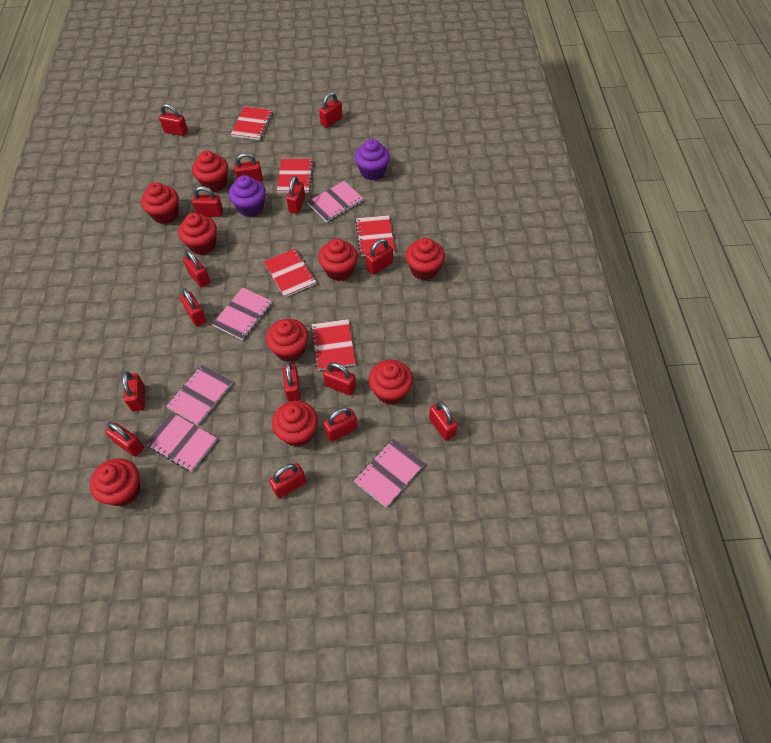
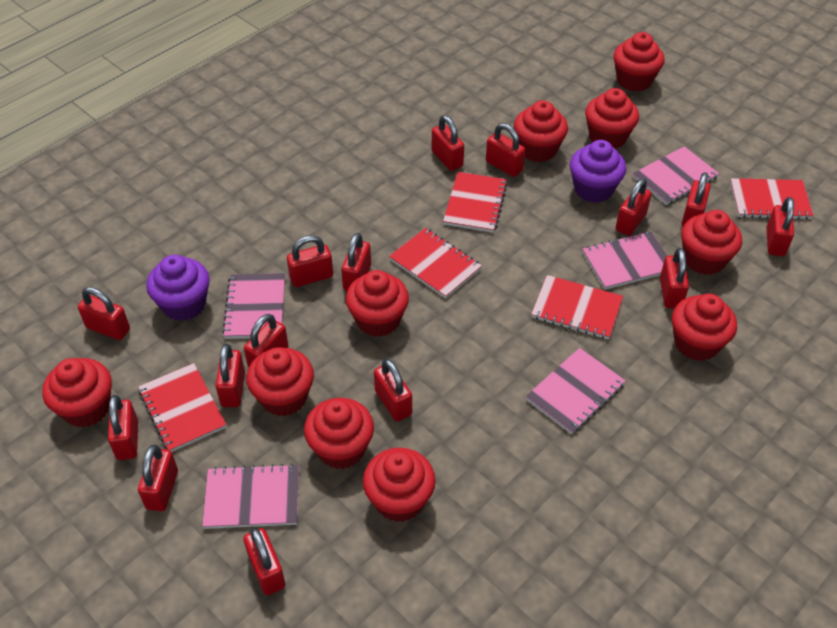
red cupcake: [90,458,140,506] [141,182,179,224] [178,213,217,255] [192,151,228,192] [266,319,309,362] [272,401,318,447] [318,239,358,281] [369,360,413,405] [405,238,445,280] = 9 -> [42,358,112,427] [246,347,314,416] [304,398,374,469] [346,270,409,337] [363,448,436,522] [514,100,568,162] [585,88,639,149] [613,32,665,91] [672,294,737,361] [681,210,742,275] = 10

